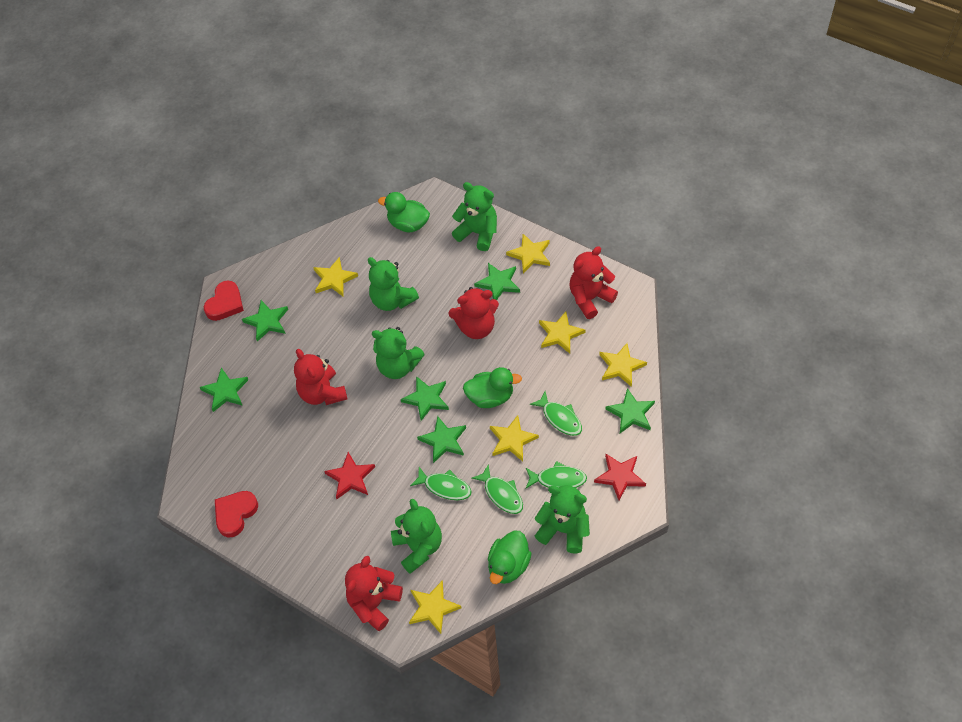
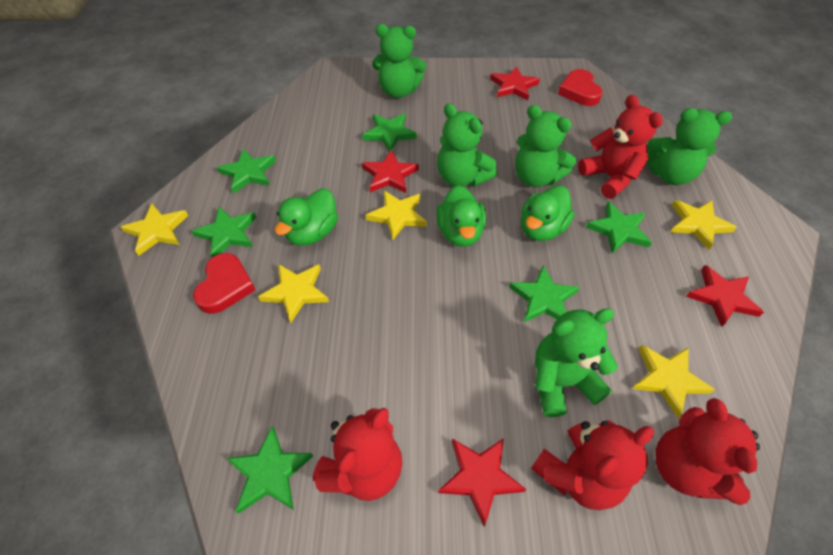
green fish: [410,467,471,500] [471,464,523,514] [526,461,587,488] [530,391,582,436] = 4 -> none = 0
red star: [324,452,375,499] [594,454,646,501] = 2 -> [362,150,419,193] [438,438,526,527] [490,66,540,101] [686,265,764,327] = 4
yellow star: [313,257,358,296] [409,580,462,634] [490,415,539,462] [506,234,550,273] [539,312,585,354] [599,343,647,387] = 6 -> [121,203,188,256] [258,264,329,323] [365,191,427,240] [632,345,715,418] [671,200,737,250] = 5

